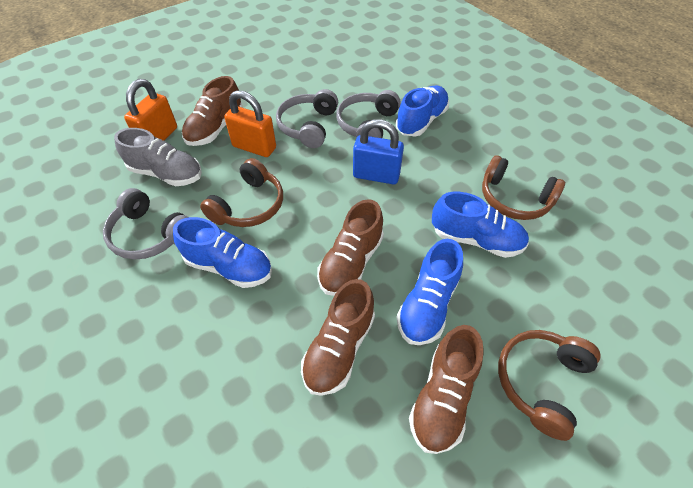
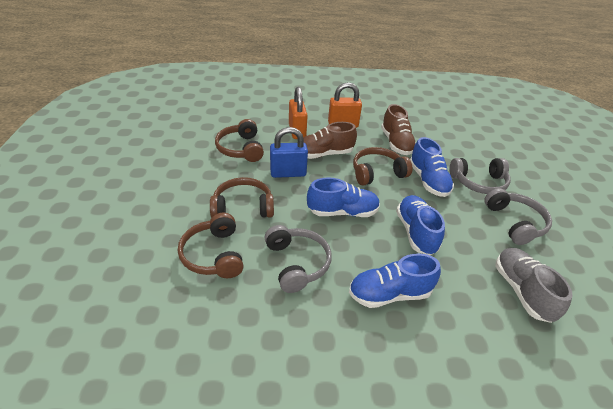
brown headphones: [200,158,283,227] [482,155,565,220] [498,330,601,441] = 3 -> [178,213,243,278] [210,177,274,218] [215,119,264,162] [353,147,412,186] = 4
brown shoe: [182,76,243,146] [301,279,375,396] [317,199,384,296] [409,325,484,454] = 4 -> [297,122,357,159] [381,104,416,155] = 2

